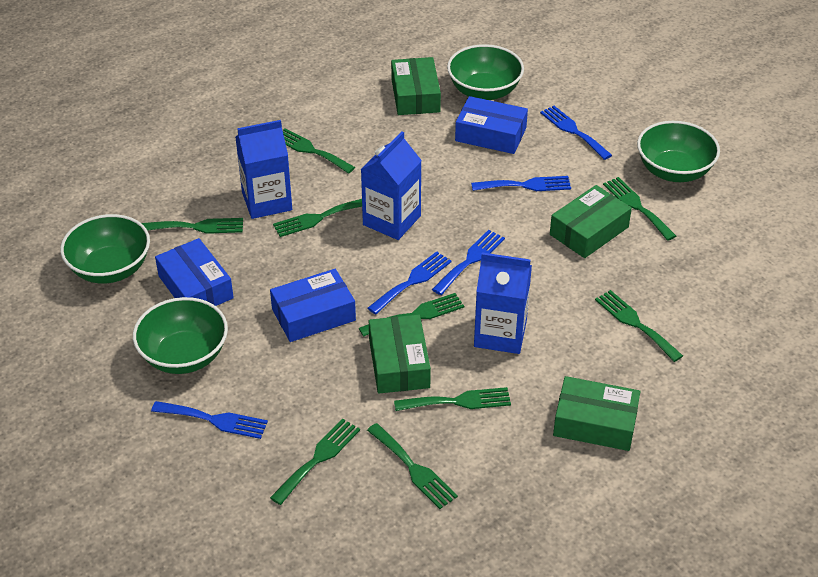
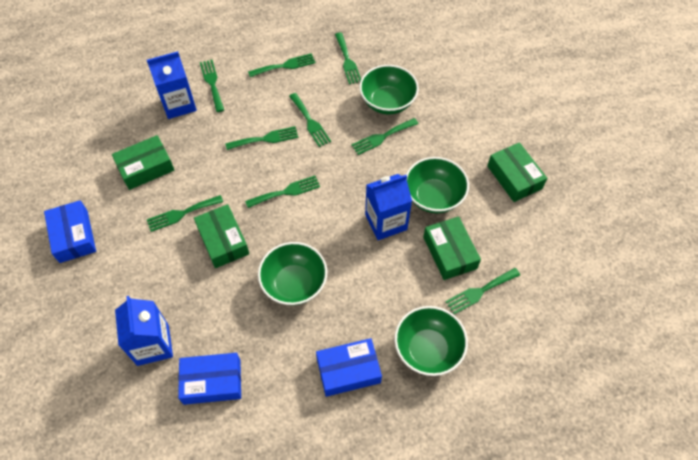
blue fork: [151,401,268,439] [368,251,452,314] [432,230,505,295] [471,176,571,191] [540,106,612,160] = 5 -> none = 0

